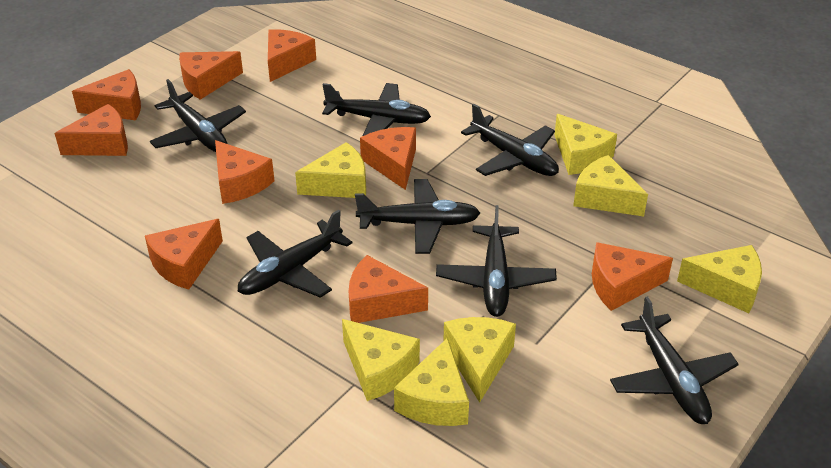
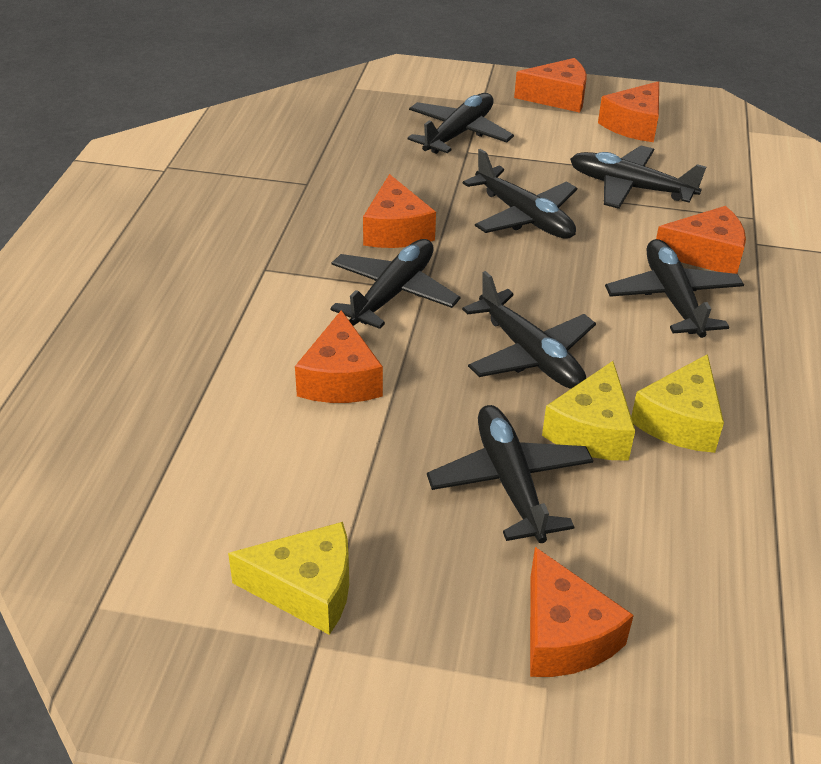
orange cheese: [55,104,128,156] [72,69,141,120] [145,219,223,290] [179,51,243,100] [215,140,275,204] [268,29,316,82] [348,255,428,323] [360,127,416,190] [592,242,673,311] = 9 -> [295,310,383,403] [363,174,436,248] [514,58,587,113] [530,547,634,677] [598,81,659,142] [656,206,746,274] = 6
yellow cheese: [295,142,366,198] [342,319,420,401] [394,338,469,426] [443,317,516,403] [555,114,617,175] [573,155,648,216] [677,245,762,313] = 7 -> [228,522,349,635] [542,361,635,461] [631,354,724,453] = 3

